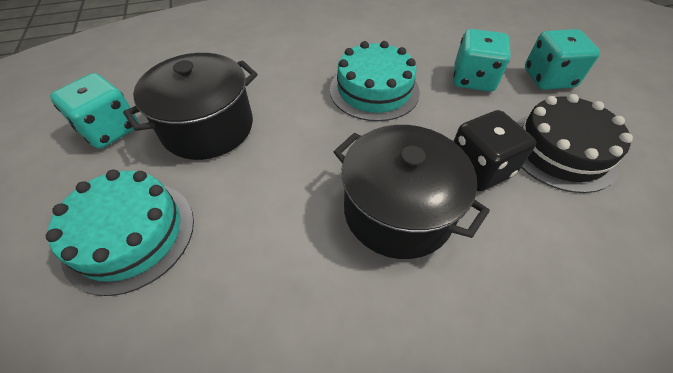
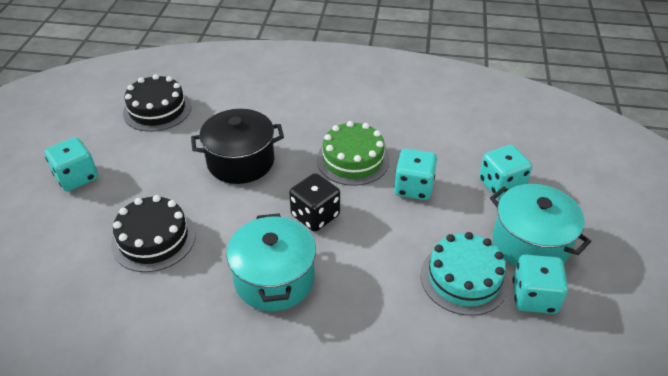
black cake: [516,94,633,193] = 1 -> [111,195,196,272] [123,74,191,132] = 2
black pot: [123,53,258,160] [334,125,490,259] = 2 -> [191,109,284,184] = 1
green cake: none = 0 -> [317,121,390,186] = 1
turquoise cake: [46,170,194,296] [330,41,420,121] = 2 -> [421,232,509,316] = 1
turquoise dice: [50,73,139,149] [453,29,511,92] [525,29,600,90] = 3 -> [44,137,98,192] [394,149,437,200] [479,145,532,198] [513,255,568,314] = 4
turquoise pot: none = 0 -> [226,213,316,311] [490,184,591,267] = 2

